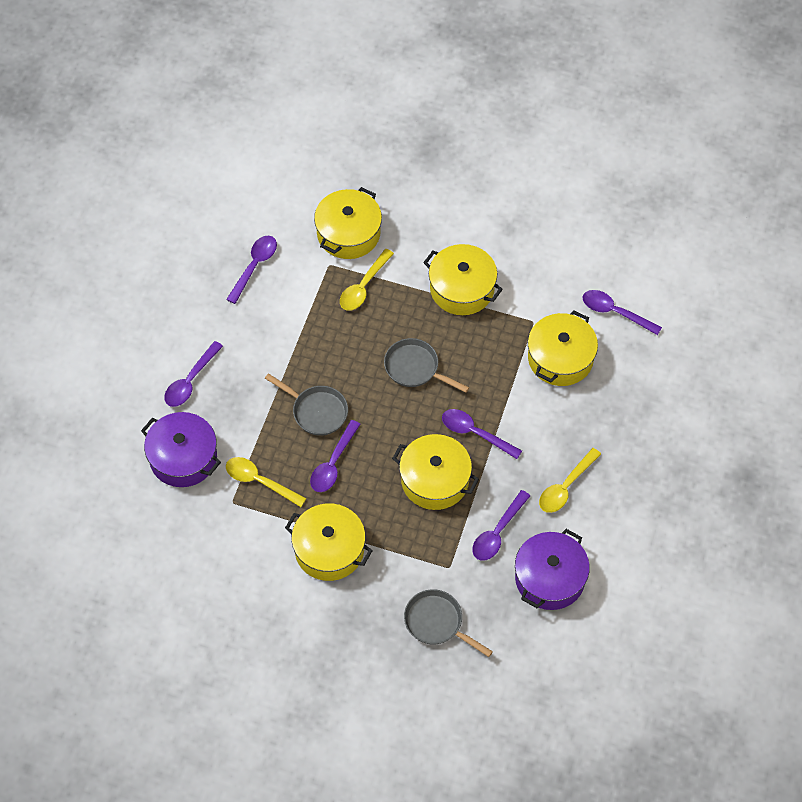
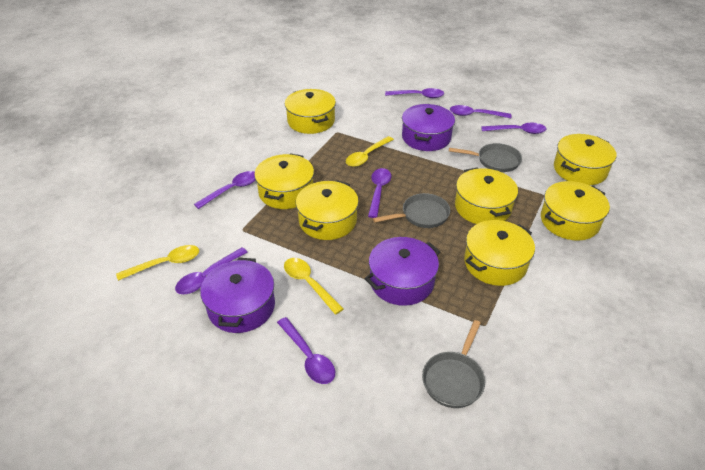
purple pot: [141,412,221,487] [515,529,590,610] = 2 -> [200,258,275,333] [365,237,440,306] [402,104,455,151] = 3
purple spoon: [164,341,223,407] [226,236,277,304] [310,420,361,492] [442,409,522,459] [472,490,530,561] [582,290,662,335] = 6 -> [175,248,248,294] [194,171,255,209] [277,317,335,384] [368,168,391,218] [385,88,444,98] [450,105,512,118] [481,123,546,134] = 7
yellow pot: [285,503,373,581] [314,187,382,259] [392,434,479,510] [423,244,503,315] [528,310,598,386] = 5 -> [254,153,314,209] [285,89,336,134] [296,180,359,240] [455,167,518,224] [464,220,535,286] [541,181,610,241] [554,134,617,185] = 7

